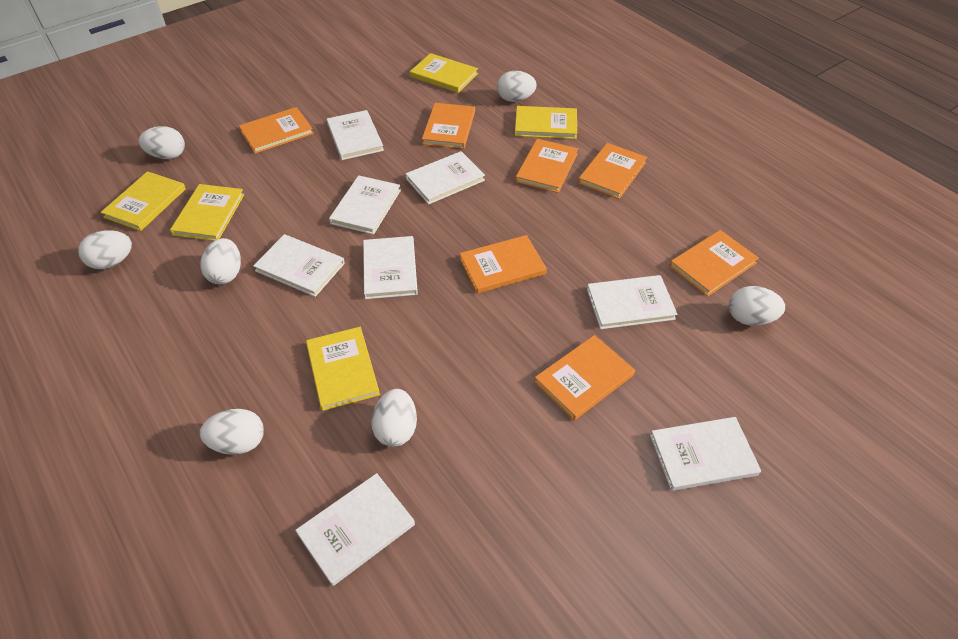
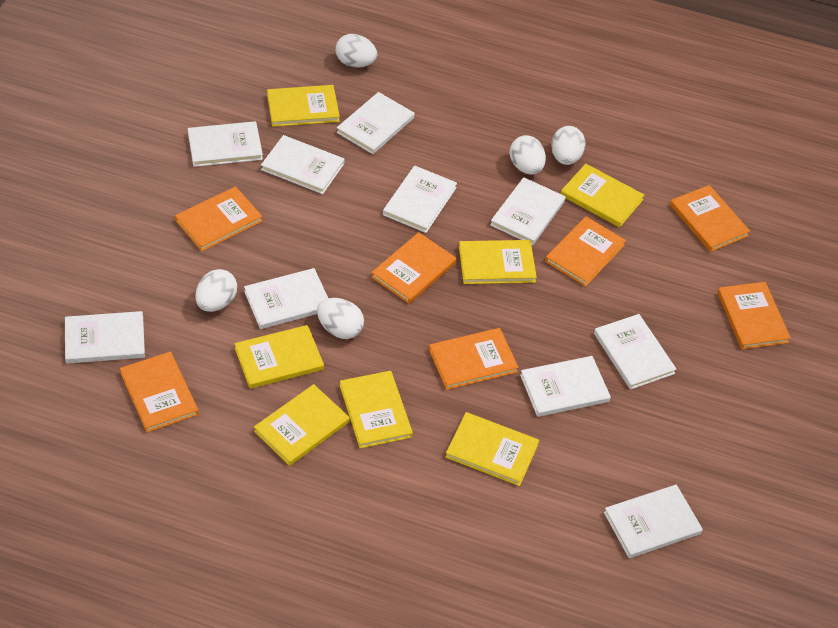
white book: [253,234,345,297] [295,473,415,586] [326,110,384,160] [329,175,401,235] [363,236,418,299] [406,151,485,204] [587,275,678,329] [650,417,761,491] = 8 -> [65,311,145,364] [188,121,263,167] [244,268,328,329] [261,135,345,194] [337,92,415,154] [383,166,457,233] [490,177,566,245] [520,356,611,417] [594,314,676,390] [604,484,703,558] = 10
white egg: [78,230,132,269] [138,126,185,159] [200,238,241,284] [200,409,264,455] [371,389,417,447] [497,71,537,102] [729,286,785,326] = 7 -> [196,269,237,312] [317,298,364,339] [335,34,377,67] [509,135,546,175] [551,126,586,165] = 5
yellow book: [101,171,186,231] [170,184,244,241] [306,327,380,411] [410,53,478,93] [515,106,577,139] = 5 -> [234,325,324,389] [254,384,350,466] [267,85,340,127] [340,371,413,448] [445,412,539,486] [459,240,537,284] [561,164,644,227] = 7

